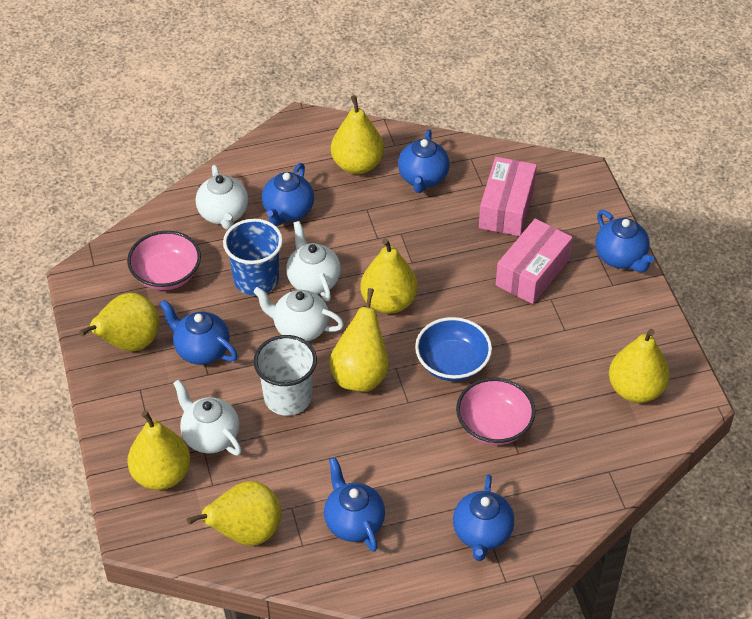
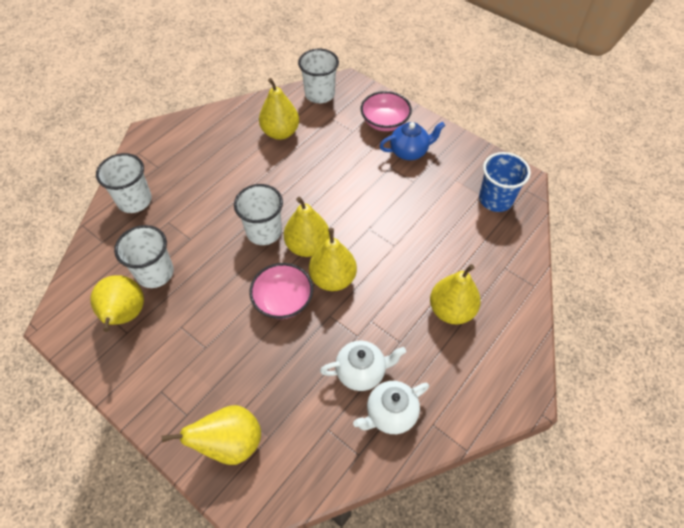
blue bowl: [415,317,492,381] = 1 -> none = 0
blue teapot: [160,300,238,365] [262,163,314,226] [324,457,385,552] [398,129,449,193] [453,475,514,561] [595,210,655,272] = 6 -> [379,122,445,160] = 1
pink box: [479,157,537,236] [496,219,573,304] = 2 -> none = 0
white cup: [253,335,317,416] = 1 -> [96,153,152,213] [114,225,174,288] [234,184,283,245] [298,49,339,103] = 4
white teapot: [173,380,242,455] [196,165,248,230] [253,287,344,341] [286,221,341,301] = 4 -> [320,340,406,391] [353,381,429,434] = 2
yellow pear: [79,293,159,351] [127,411,191,490] [187,481,282,546] [329,288,389,392] [331,95,384,174] [360,238,418,314] [609,329,670,403] = 7 -> [90,275,144,332] [162,405,261,465] [259,78,299,140] [284,197,330,257] [309,228,357,291] [430,264,481,324] = 6

